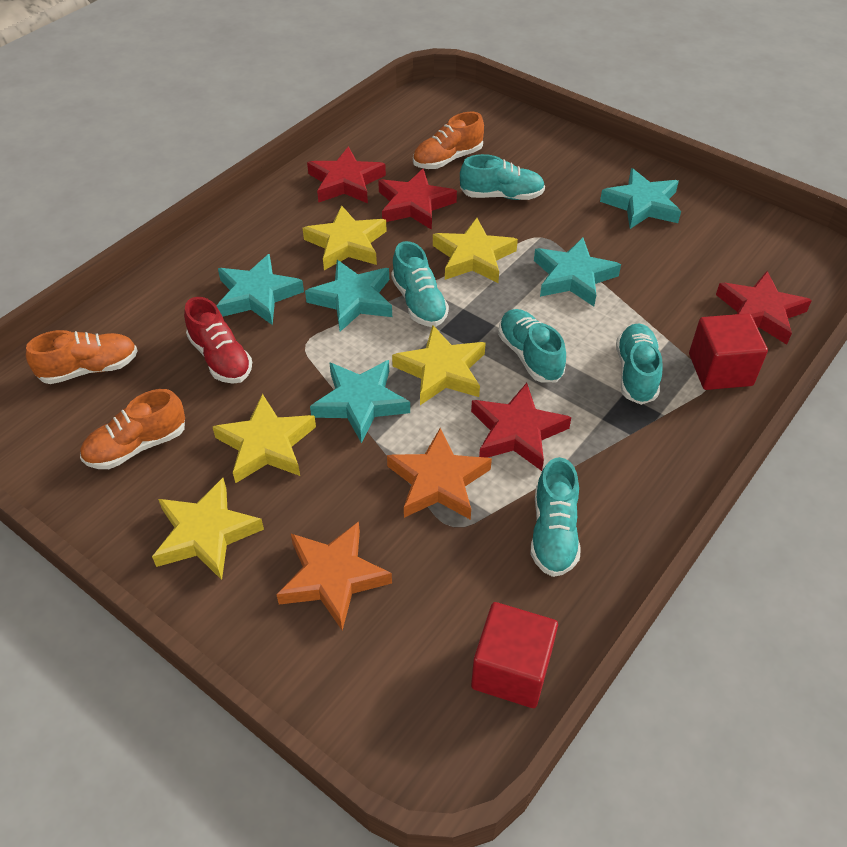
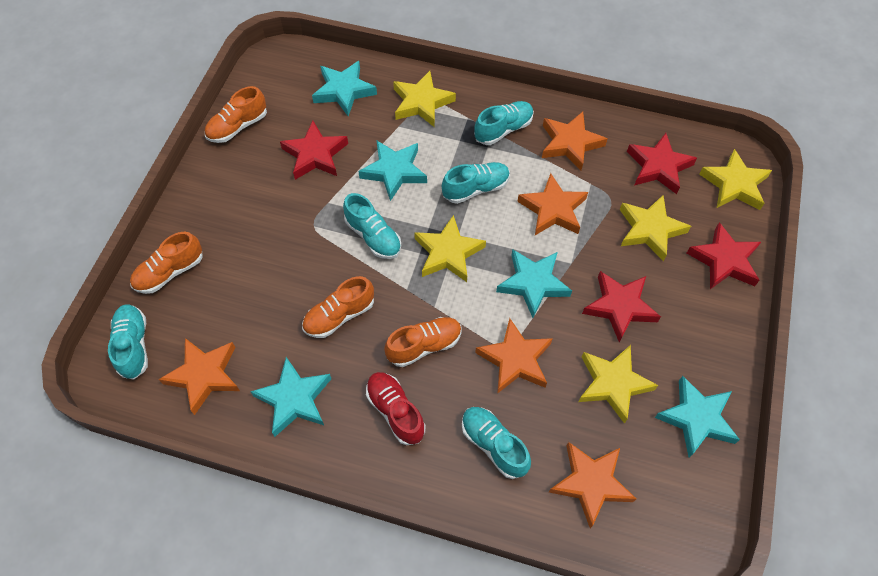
orange shoe: [26,330,138,384] [80,389,185,469] [413,112,484,169] = 3 -> [130,232,203,294] [204,86,267,143] [302,276,374,338] [384,317,462,367] = 4
orange star: [276,521,392,631] [387,428,492,520] = 2 -> [158,338,240,415] [475,318,553,394] [517,173,588,235] [542,112,607,171] [549,442,636,528] = 5
red cube: [471,602,558,708] [689,313,768,390] = 2 -> none = 0

